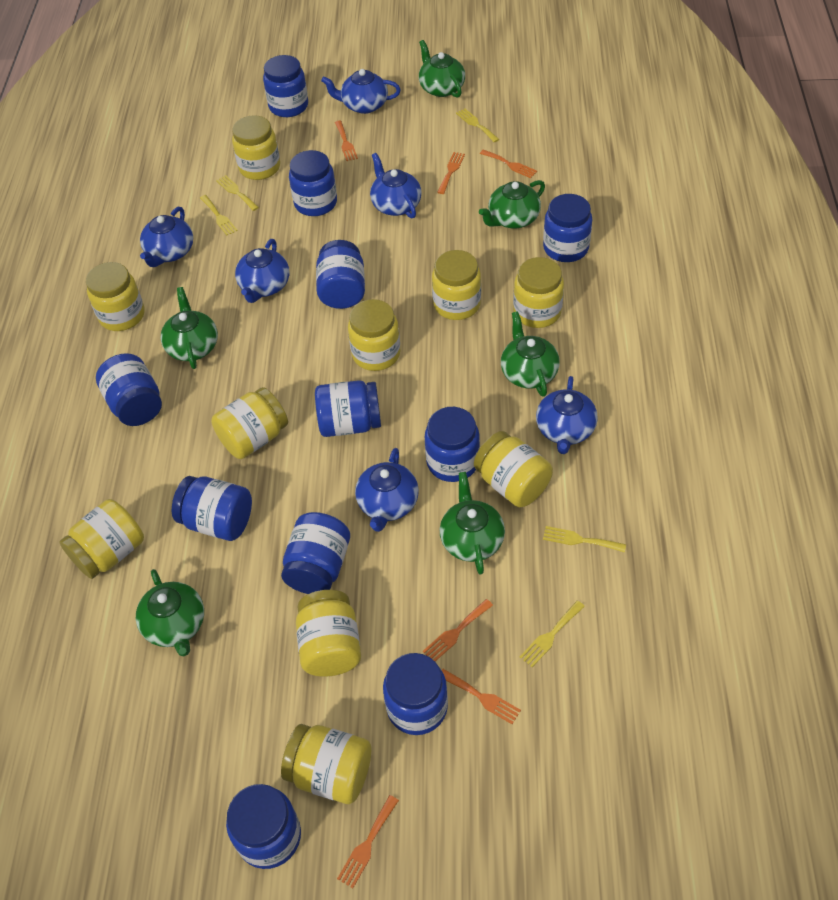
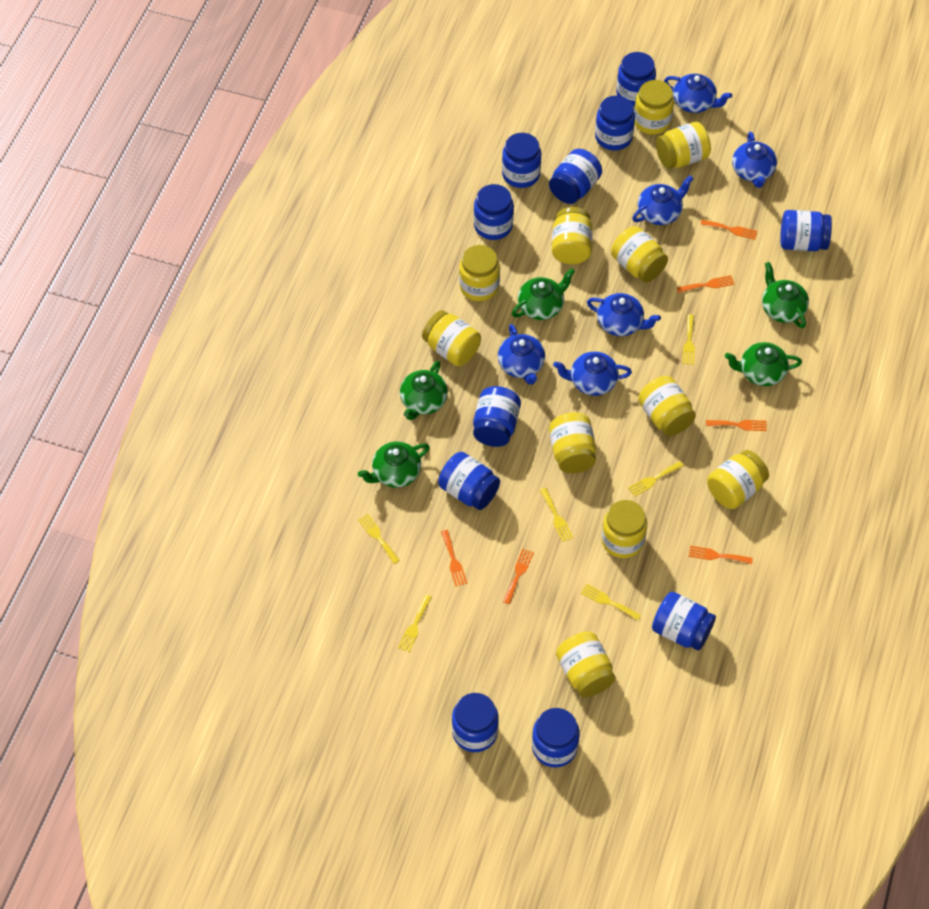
green teapot: [136,569,204,656] [161,287,218,369] [419,40,465,98] [439,472,505,575] [479,180,545,229] [501,311,560,397] = 6 -> [358,442,430,488] [400,361,448,420] [512,268,575,320] [725,342,802,386] [762,262,809,328] = 5
yellow fork: [200,195,238,236] [216,175,259,211] [456,109,499,142] [520,601,585,667] [543,526,626,552] = 5 -> [358,514,400,564] [398,595,432,652] [540,488,573,542] [581,584,641,621] [628,461,684,497] [682,314,695,365] = 6
yellow jar: [59,499,144,579] [86,262,145,331] [211,387,288,459] [232,115,280,180] [281,724,371,804] [296,590,361,677] [348,299,401,371] [432,250,481,320] [474,431,553,507] [513,257,564,328] = 10 -> [422,310,481,366] [459,245,500,301] [549,412,596,473] [552,207,592,264] [556,632,615,697] [601,500,647,558] [611,226,668,282] [634,80,674,135] [638,376,696,436] [656,122,711,169] [707,450,769,509] = 11

